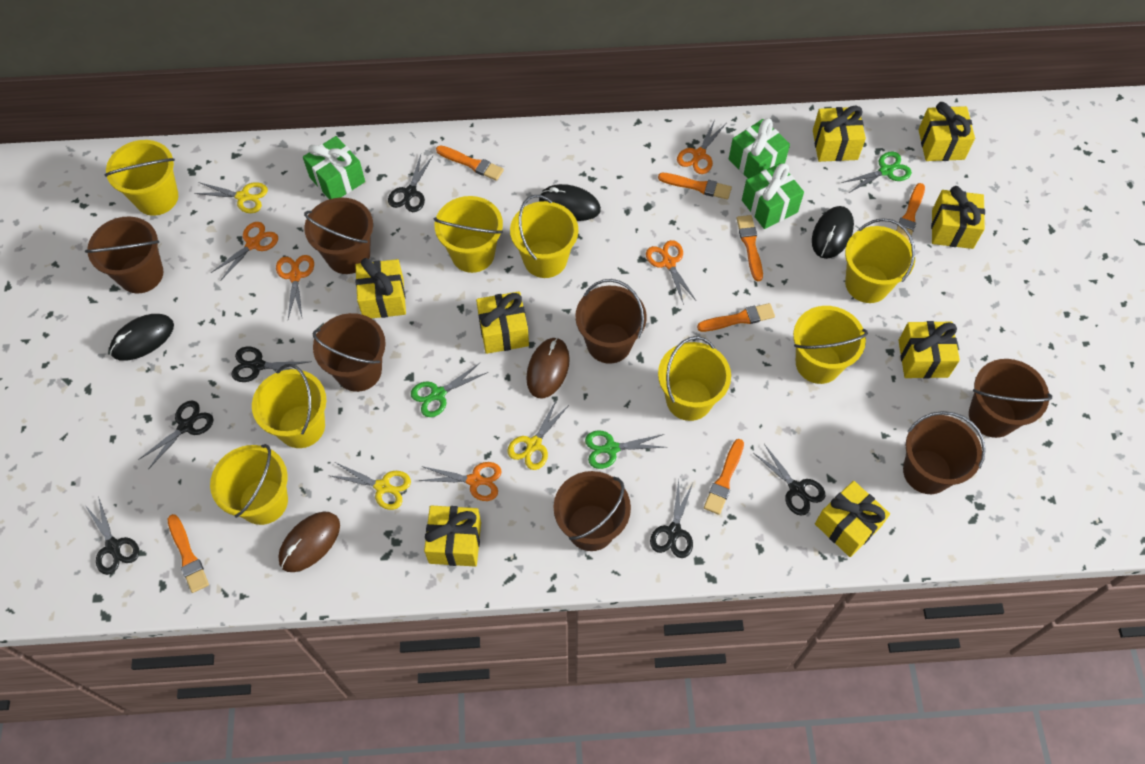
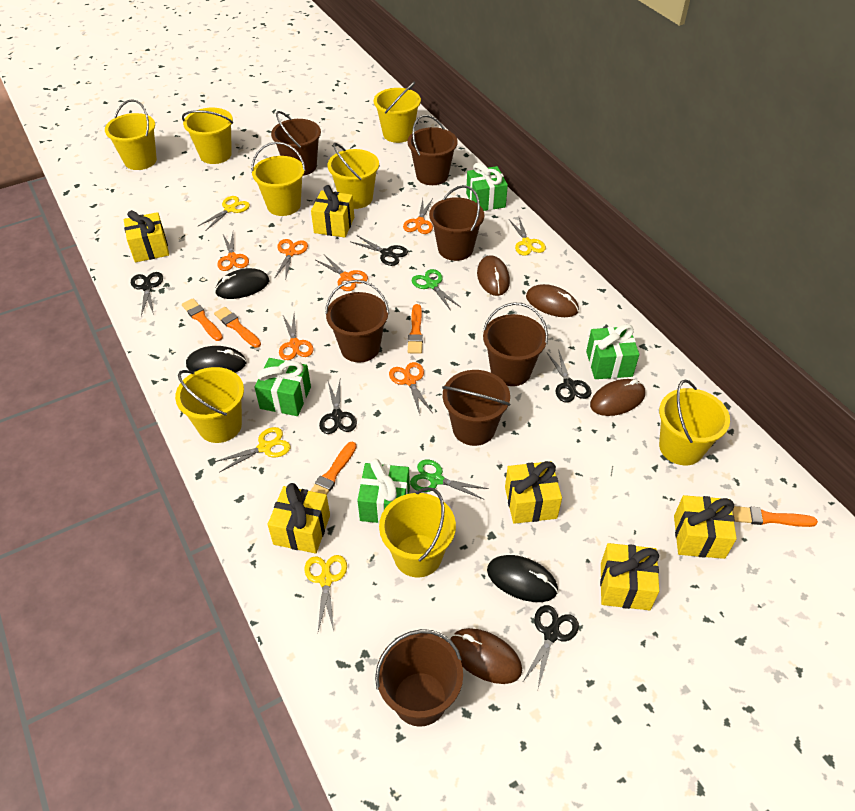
black scissors: [84,496,139,575] [138,401,214,468] [231,347,312,382] [388,155,433,212] [650,480,694,558] [753,444,825,516] = 6 -> [131,272,163,316] [319,381,357,434] [351,235,408,266] [522,605,579,688] [547,349,591,403] = 5
brown mouse: [278,512,340,572] [526,337,570,399] = 2 -> [450,628,522,684] [477,255,510,296] [526,284,579,317] [590,379,645,416] = 4
green gift: [303,136,365,199] [729,118,790,179] [742,163,804,229] = 3 -> [255,358,311,416] [357,459,410,523] [466,163,508,211] [586,324,639,379] = 4
green scissors: [411,362,488,417] [585,430,666,469] [842,151,912,193] = 3 -> [410,460,489,499] [412,269,460,311] = 2
orange brush: [168,514,209,593] [436,145,504,181] [658,173,732,200] [697,303,775,332] [704,439,744,515] [737,215,763,281] [896,183,925,241] = 7 -> [182,298,223,341] [214,307,261,348] [310,441,357,495] [408,304,423,354] [733,506,818,527] = 5
orange scissors: [211,222,278,281] [276,255,314,319] [418,462,502,501] [646,240,696,305] [677,119,726,174] = 5 -> [217,233,249,271] [274,239,308,279] [279,314,314,360] [316,255,368,291] [389,362,432,414] [403,199,433,234] = 6
yellow gift: [355,258,406,319] [424,506,481,567] [476,291,529,354] [813,105,866,162] [815,481,890,557] [898,321,960,379] [918,102,975,161] [931,186,985,249] = 8 -> [124,210,169,262] [268,483,330,554] [311,185,354,237] [505,461,562,524] [600,543,659,610] [674,495,737,559] = 6
yellow scissors: [194,182,268,213] [331,462,411,510] [507,399,569,470] = 3 -> [198,196,250,231] [214,427,291,473] [304,555,347,631] [509,218,546,256] = 4

